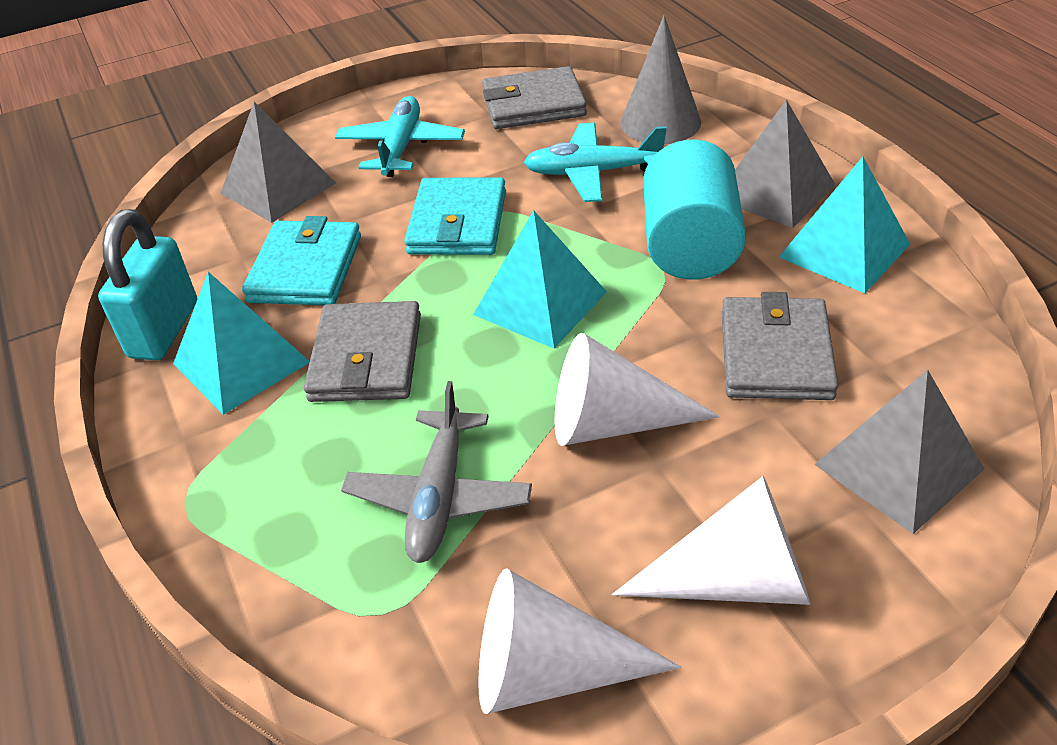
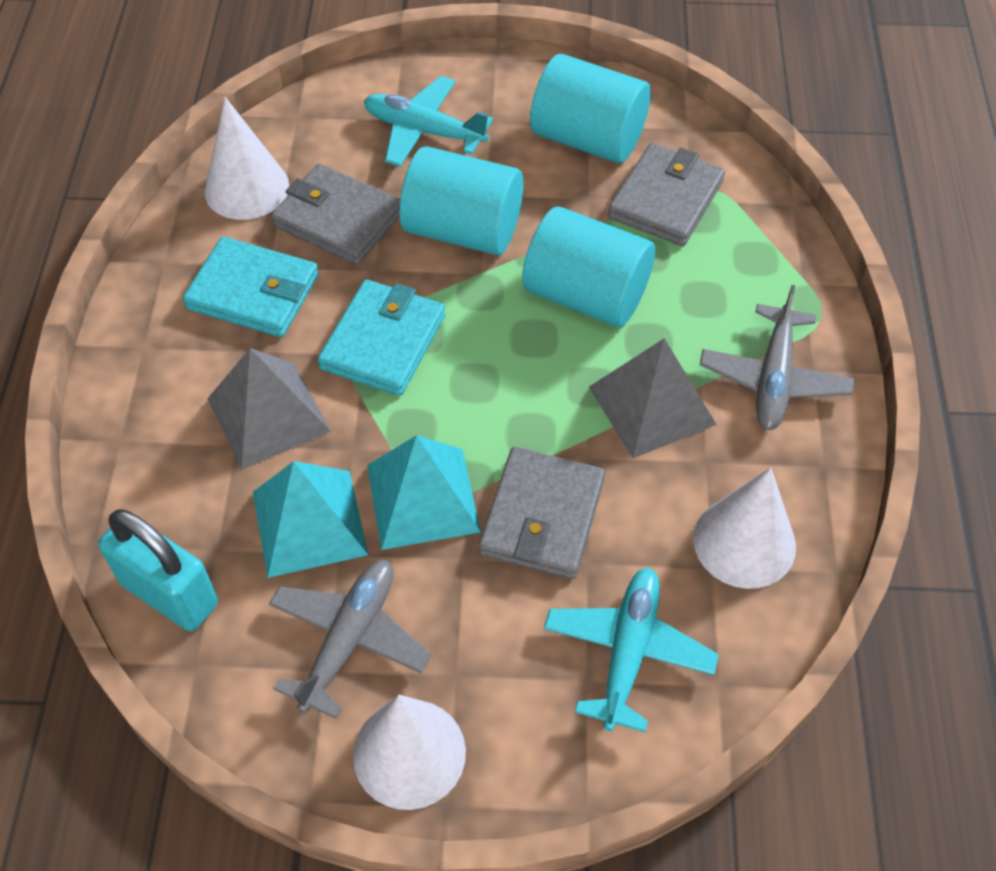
grey cone: [620,15,701,144] = 1 -> none = 0
grey plane: [341,381,532,563] = 1 -> [269,560,431,719] [700,285,854,430] = 2
grey pyramid: [221,102,336,223] [735,99,835,228] [814,370,984,534] = 3 -> [207,348,331,469] [589,338,717,458] = 2
turquoise cylinder: [643,139,746,280] = 1 -> [399,146,524,255] [522,206,655,327] [530,54,651,163] = 3
turquoise pyramid: [173,272,310,415] [473,210,607,349] [779,156,910,293] = 3 -> [253,461,368,578] [367,435,481,550] = 2

